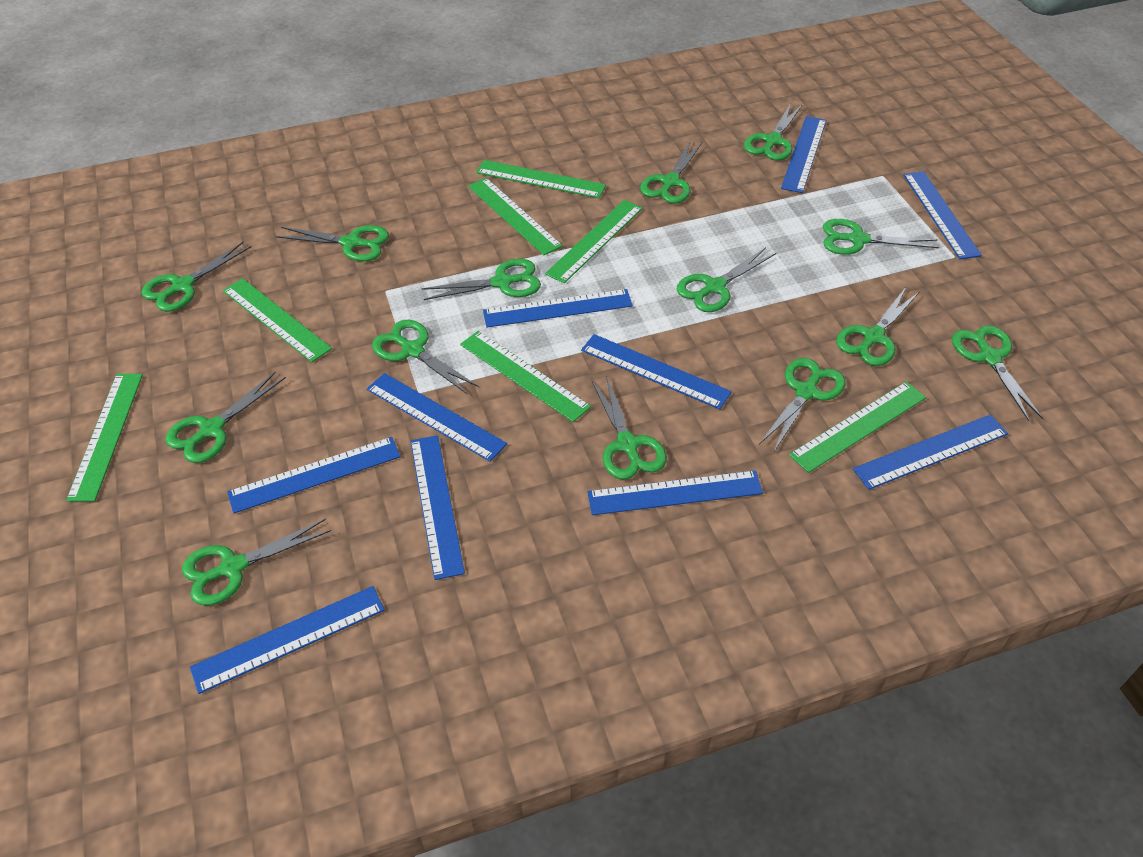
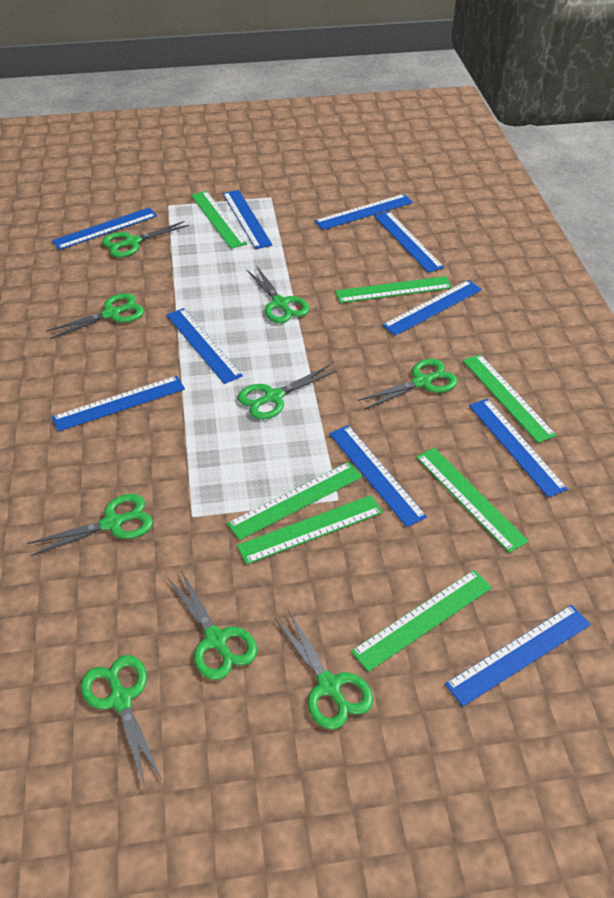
green scissors: [142,242,251,312] [165,371,286,463] [182,519,331,606] [276,225,389,261] [372,320,479,394] [421,259,541,300] [592,376,667,480] [640,140,702,203] [677,248,776,312] [744,103,802,160] [759,358,845,453] [823,219,939,255] [836,287,920,366] [952,325,1043,421] = 14 -> [27,494,153,556] [46,293,144,339] [81,655,162,787] [102,221,189,258] [167,570,257,680] [238,365,337,420] [247,267,309,323] [275,610,374,730] [358,359,458,410] = 9

